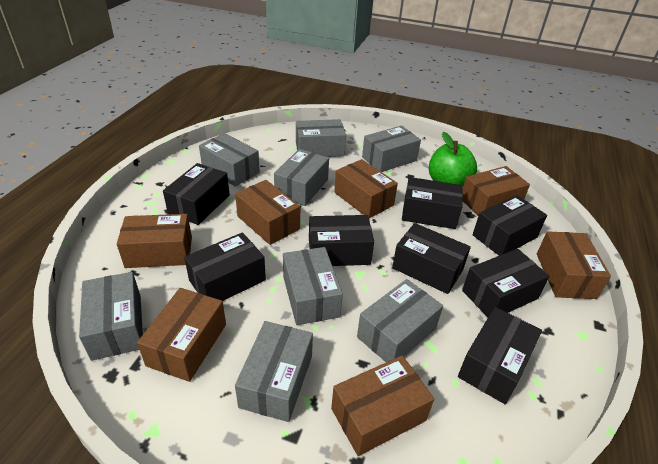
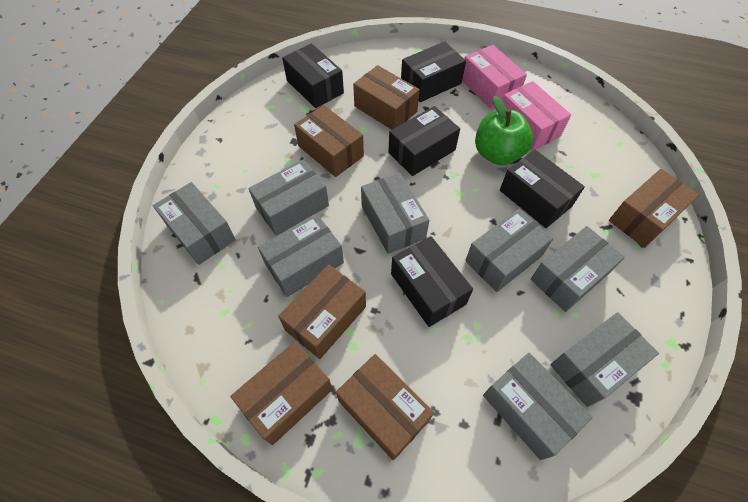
black box: [163,163,230,225] [184,232,266,301] [309,215,374,266] [392,223,471,294] [402,177,463,229] [458,307,542,404] [462,249,549,317] [473,195,547,256] = 8 -> [282,43,344,108] [388,106,460,176] [391,236,473,327] [401,42,466,102] [500,150,585,228] = 5
brown box: [117,214,192,268] [137,288,226,382] [235,180,300,245] [331,355,434,456] [334,159,398,218] [462,166,530,216] [537,231,611,299] = 7 -> [230,341,333,445] [278,264,366,359] [294,105,364,177] [336,354,434,460] [353,65,420,130] [609,169,699,248] = 6
pink box: none = 0 -> [462,45,527,110] [502,81,571,151] = 2

